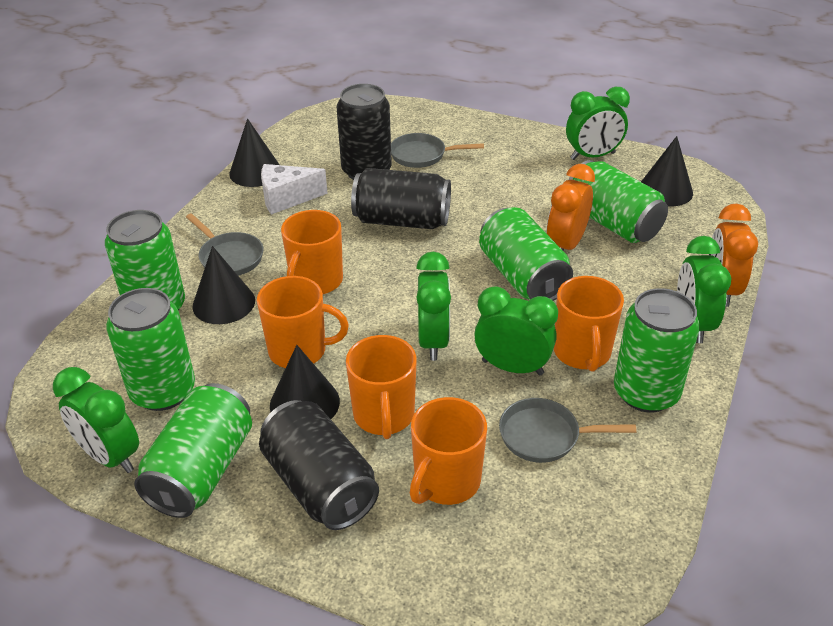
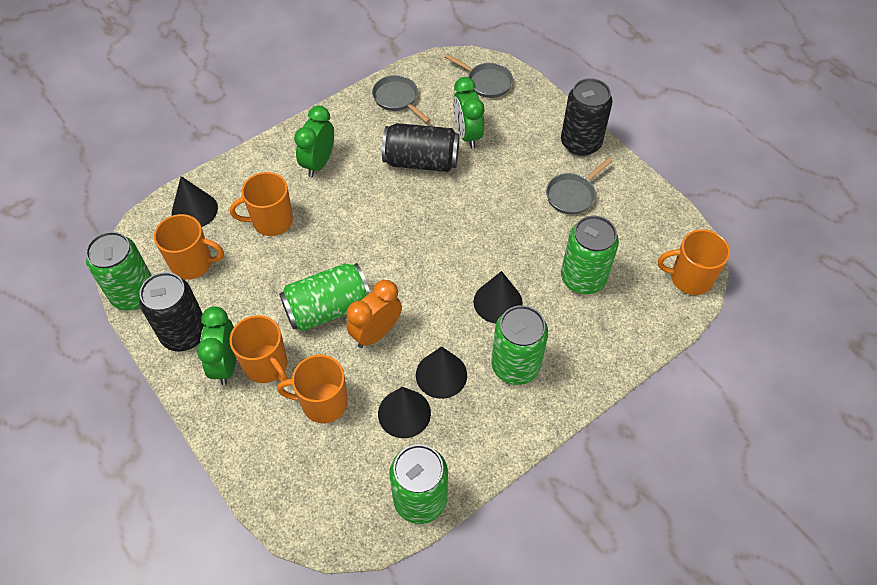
green can: [105,210,185,311] [106,288,195,411] [134,383,252,518] [479,207,573,301] [569,160,668,243] [614,288,700,412] = 6 -> [86,232,152,311] [279,263,370,331] [389,444,448,524] [491,305,548,385] [561,216,619,294] = 5
green clock: [53,367,139,473] [416,252,451,361] [474,286,558,376] [566,87,630,160] [677,236,731,343] = 5 -> [197,306,236,385] [294,106,334,177] [453,77,484,149] = 3
orange clock: [547,164,595,251] [709,203,758,307] = 2 -> [346,280,402,348] = 1
white cheese: [261,164,328,215] = 1 -> none = 0

